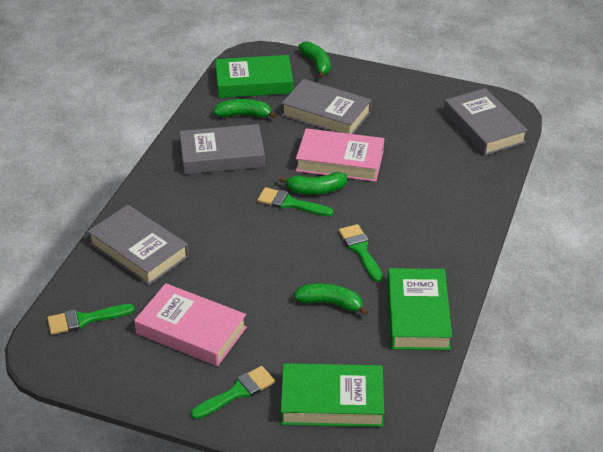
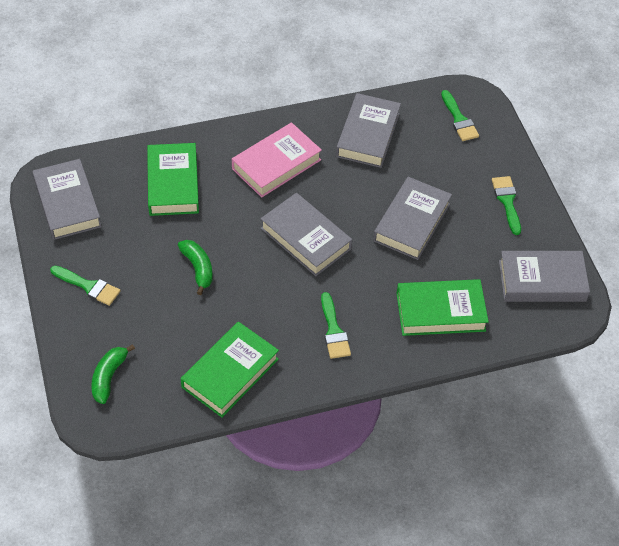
green banana: [213,99,277,119] [279,172,347,194] [294,283,368,316] [298,41,331,79] = 4 -> [91,344,135,404] [178,240,213,295] = 2
grey book: [87,205,189,285] [180,124,265,175] [281,79,371,134] [444,88,528,156] = 4 -> [32,159,102,240] [260,193,352,276] [336,93,401,168] [373,177,452,260] [499,251,590,302] = 5
pink book: [134,283,247,366] [296,128,384,182] = 2 -> [232,122,322,198] = 1

